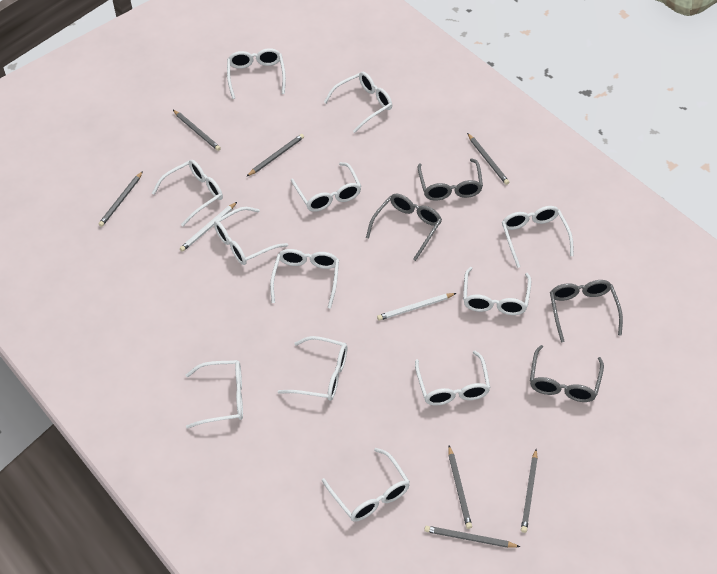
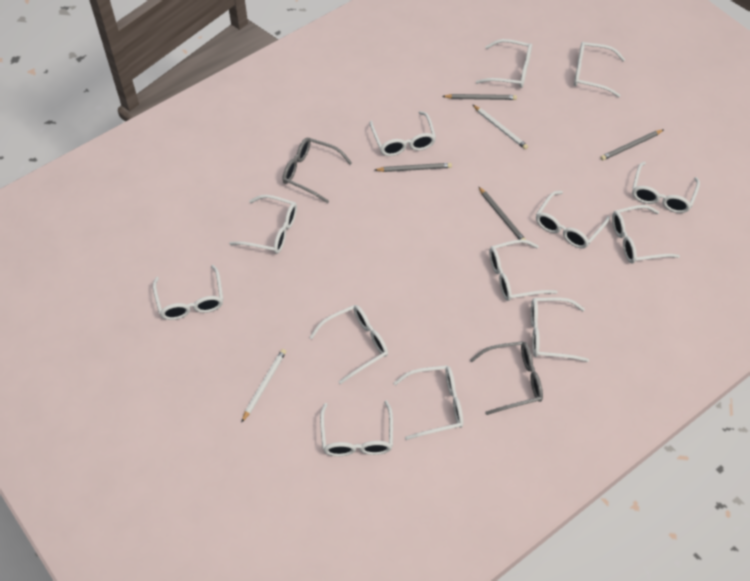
grey glasses: [366,194,442,261] [418,159,483,201] [530,345,604,402] [550,280,623,342] = 4 -> [282,138,352,203] [470,341,543,415] = 2
grey pencil: [98,171,143,227] [173,110,221,151] [246,134,304,177] [424,526,520,548] [448,446,472,529] [467,133,509,185] [521,449,538,533] = 7 -> [375,163,452,172] [442,94,517,100] [478,186,526,240] [601,130,663,161] = 4
white glasses: [152,160,223,226] [186,360,243,428] [214,207,288,265] [227,48,286,99] [270,249,339,309] [277,336,347,401] [291,162,361,212] [322,448,410,522] [324,72,392,133] [415,351,490,406] [463,267,531,315] [502,206,574,268] = 12 -> [153,265,223,320] [229,195,297,254] [310,305,388,384] [320,400,393,456] [370,111,436,156] [394,365,463,440] [476,39,532,88] [489,239,557,301] [531,297,589,362] [536,191,610,248] [574,42,625,97] [612,205,680,264] [632,162,700,213] = 13

